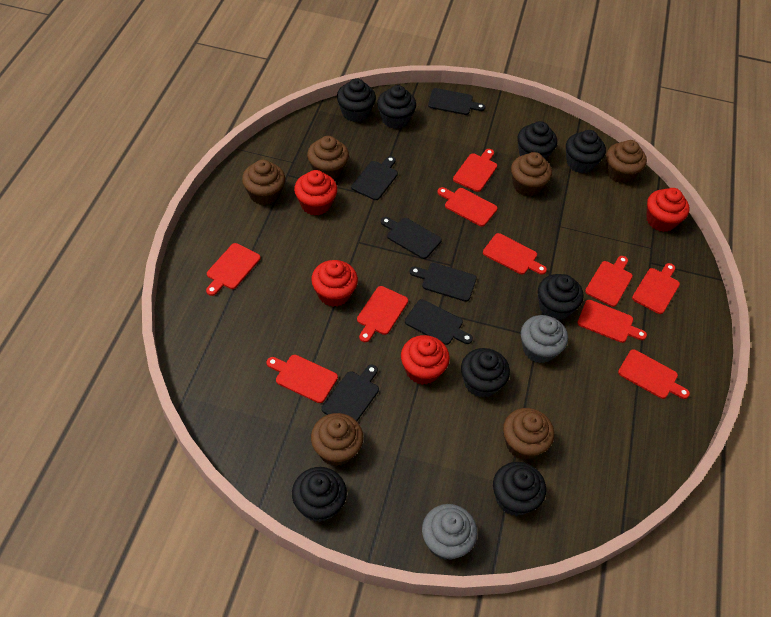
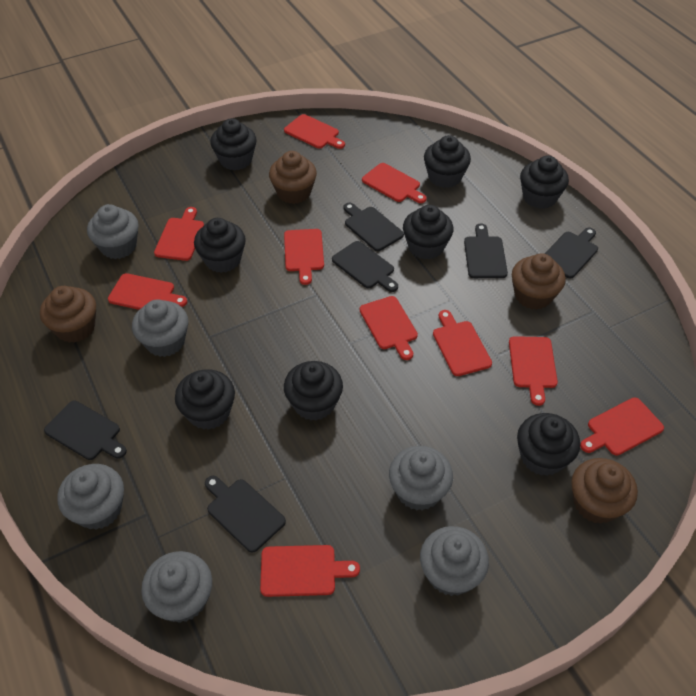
brown cupcake: [242,160,285,205] [307,136,349,179] [311,413,363,466] [503,408,554,460] [511,152,552,196] [606,140,647,184] = 6 -> [40,286,96,343] [269,151,317,204] [512,253,566,310] [571,458,638,524] = 4
grey cupcake: [422,504,477,560] [521,315,568,363] = 2 -> [57,464,124,530] [87,204,139,259] [132,299,188,357] [141,551,212,623] [389,446,453,511] [420,526,489,596] = 6
red cupcake: [294,170,337,215] [311,260,358,307] [401,335,450,385] [646,188,689,232] = 4 -> none = 0

